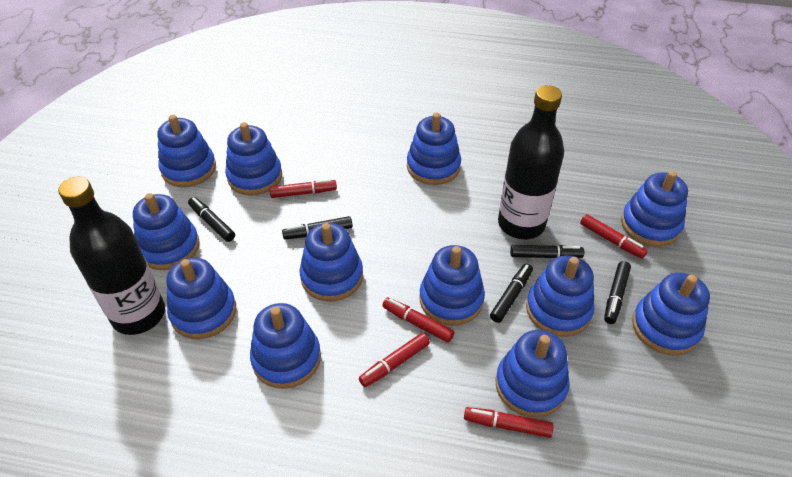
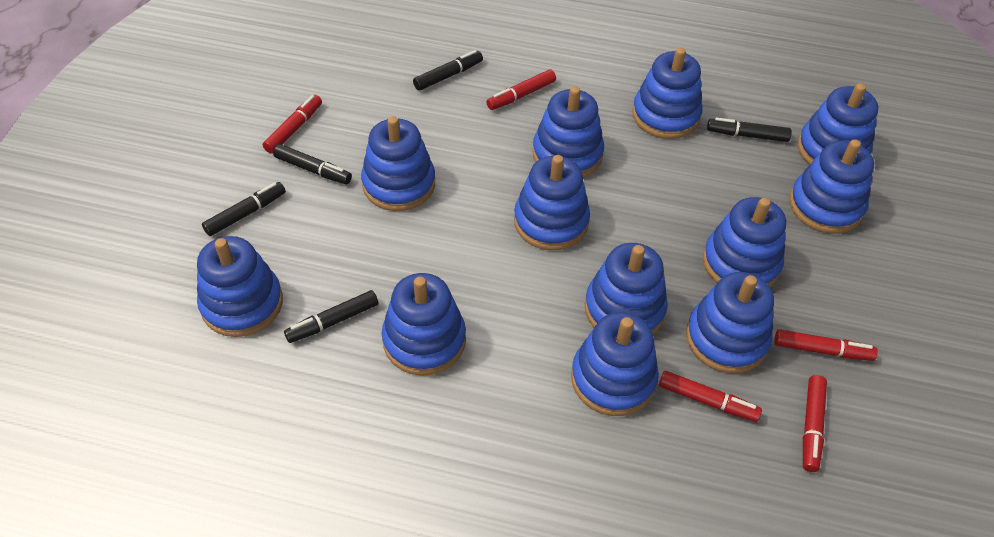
black bottle: [58,177,165,335] [498,85,564,239] = 2 -> none = 0

